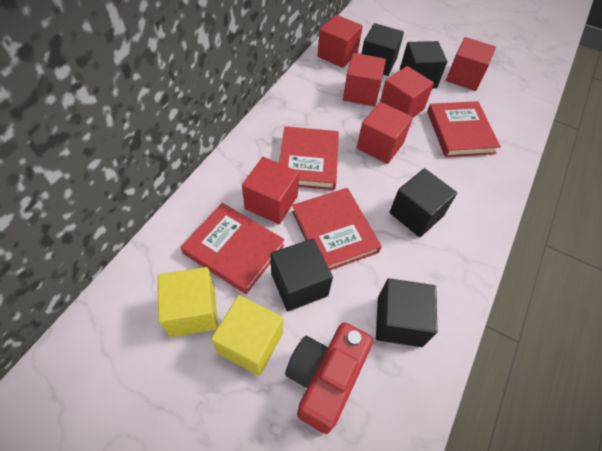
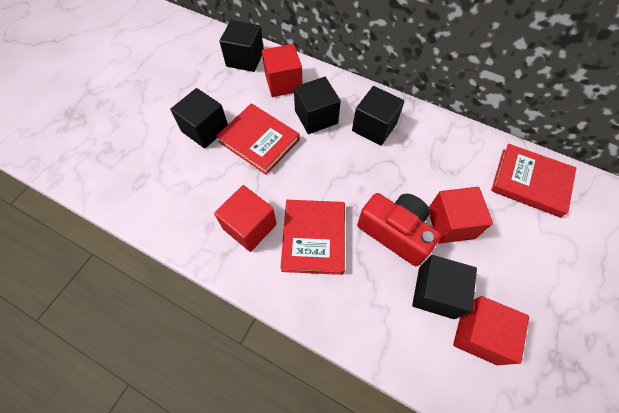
red book: [181,203,284,294] [279,126,339,190] [292,188,382,270] [427,101,501,157] = 4 -> [216,103,300,175] [280,200,345,275] [491,144,576,218] = 3
red cube: [242,157,299,224] [317,15,363,68] [343,53,386,107] [357,102,413,164] [380,66,434,117] [446,37,496,91] = 6 -> [214,185,277,252] [262,44,302,97] [429,187,493,244] [453,296,529,365] = 4
yellow cube: [158,267,218,337] [211,295,283,376] = 2 -> none = 0

